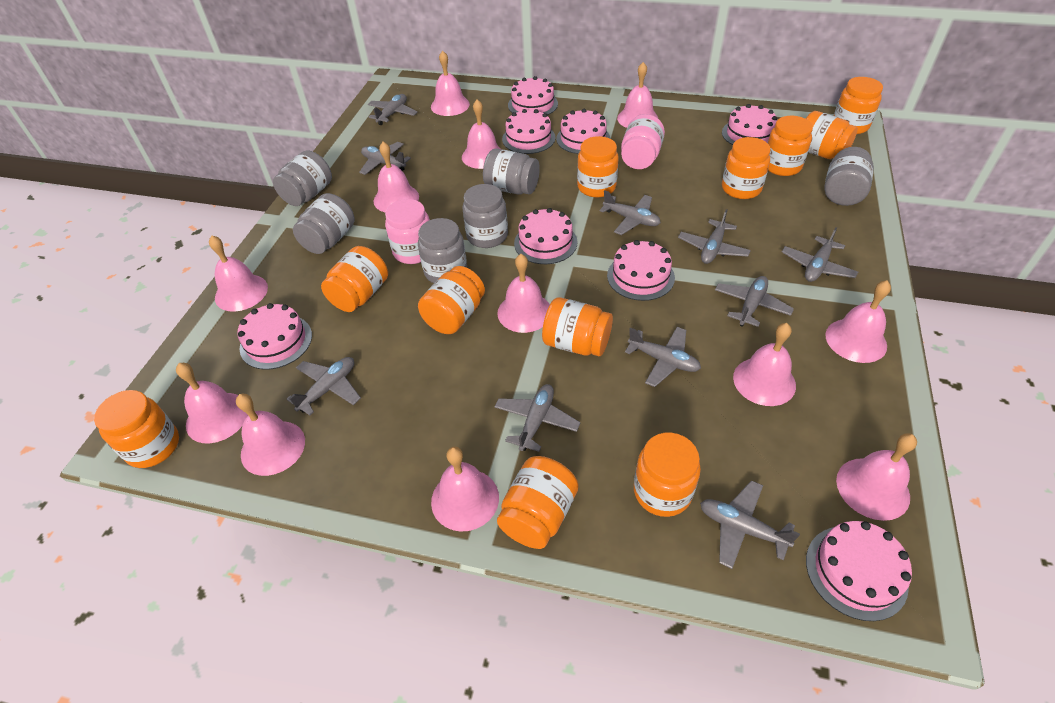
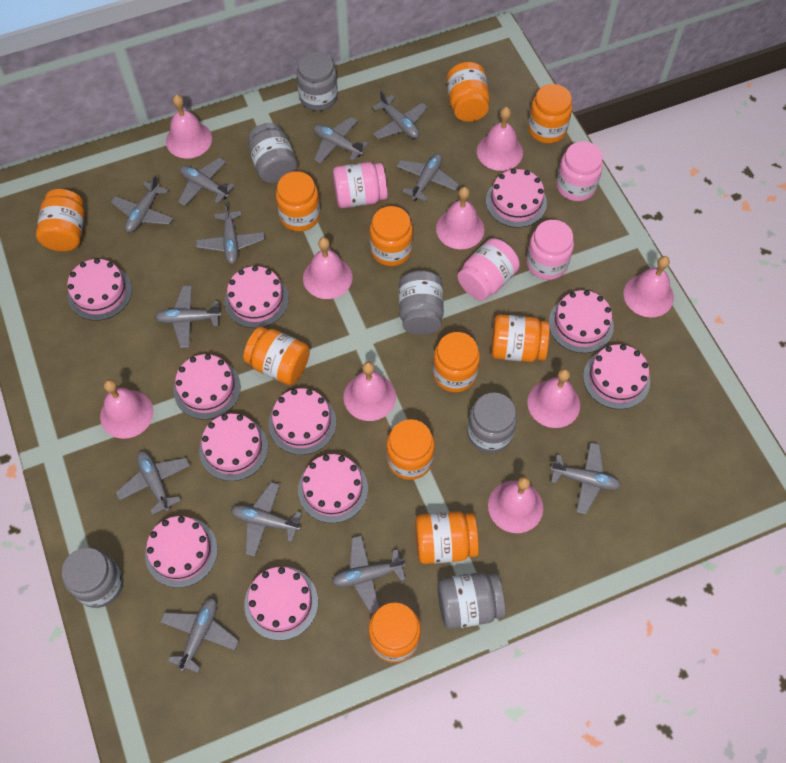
grey plane: [286,357,361,415] [359,142,411,175] [368,94,417,125] [494,384,580,452] [600,190,661,235] [625,327,701,387] [678,209,751,264] [700,480,800,569] [715,276,794,327] [782,227,858,282] = 10 -> [111,175,174,233] [116,451,190,515] [155,285,222,348] [160,598,239,673] [178,158,234,206] [196,202,265,264] [231,482,302,557] [313,117,368,164] [332,535,406,614] [372,90,428,139] [396,153,459,202] [550,442,621,515] = 12
pink bell: [176,363,248,443] [209,235,268,312] [236,394,305,476] [374,142,419,212] [431,51,470,116] [431,447,499,532] [462,99,501,169] [497,254,550,333] [617,62,658,128] [733,323,796,406] [825,280,891,363] [836,433,917,521] = 12 -> [100,380,153,439] [166,95,212,158] [303,237,352,299] [343,362,396,421] [436,187,485,249] [477,107,523,171] [488,477,543,533] [527,369,580,428] [624,256,674,317] = 9
pink cake: [237,303,312,370] [502,109,556,154] [508,76,558,115] [514,208,578,264] [556,109,610,154] [607,240,675,301] [722,104,777,145] [806,521,912,621] = 8 -> [67,258,132,321] [145,516,218,588] [174,354,241,420] [199,414,268,481] [225,266,289,328] [244,567,318,640] [268,388,336,455] [298,454,368,523] [486,169,547,228] [549,290,614,353] [583,344,650,409] = 11
pink jar: [385,199,430,264] [621,114,665,169] = 2 -> [333,162,388,208] [457,238,520,301] [526,220,574,280] [556,141,603,201] = 4

